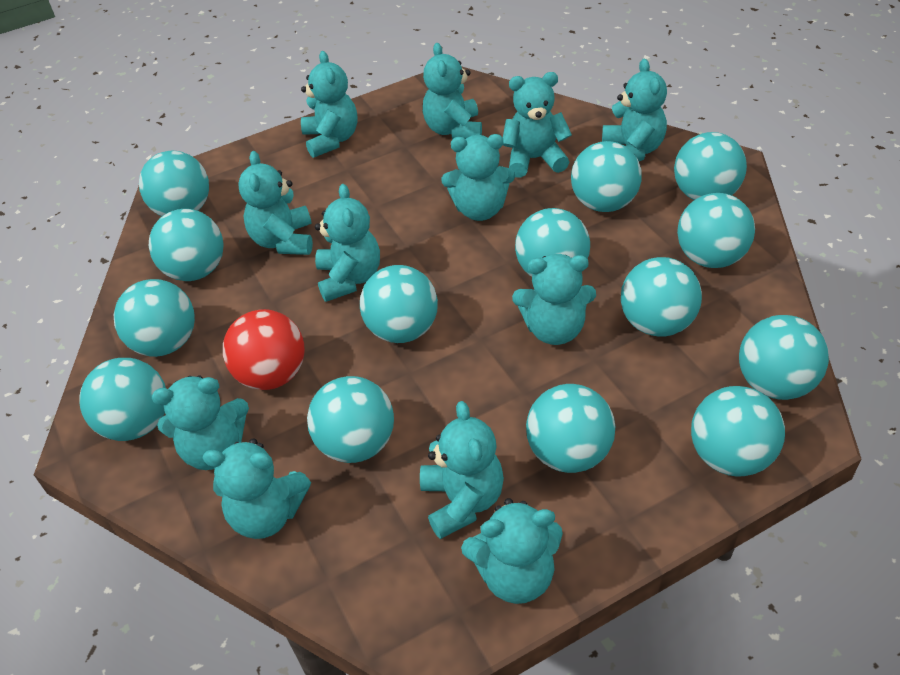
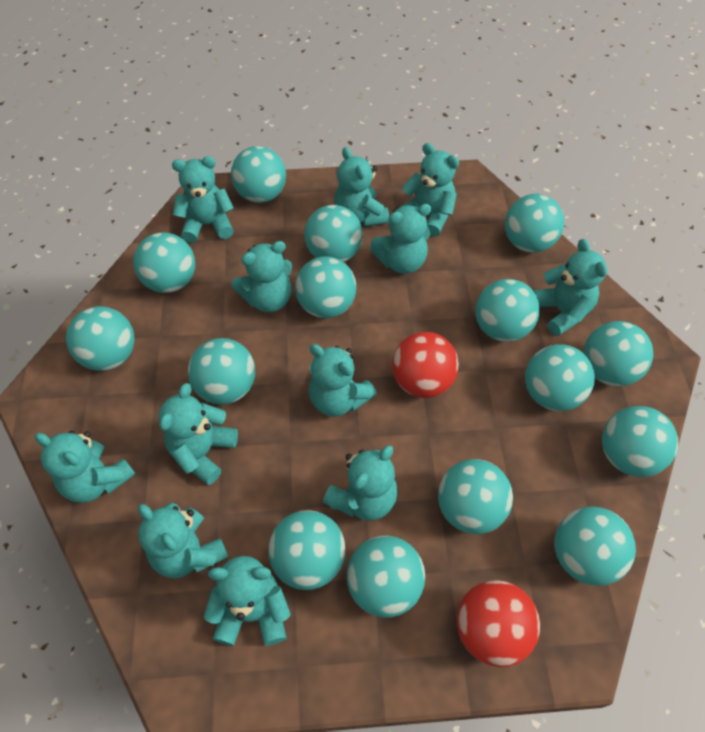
red ball: [223,309,305,390] = 1 -> [392,332,459,398] [457,580,540,667] = 2
turquoise ball: [79,358,166,441] [114,279,195,357] [139,151,209,216] [149,209,224,281] [307,376,394,463] [360,265,438,343] [515,208,590,277] [526,384,615,473] [571,141,642,212] [621,257,702,337] [674,132,747,200] [677,193,755,268] [691,386,785,476] [739,315,829,400] = 14 -> [66,306,135,371] [133,232,195,293] [188,338,255,405] [231,146,286,203] [268,510,346,590] [295,256,357,318] [304,205,363,262] [347,536,425,618] [438,459,513,534] [475,279,540,342] [505,194,564,253] [525,344,595,411] [555,506,636,586] [583,321,653,387] [602,406,678,477] = 15

